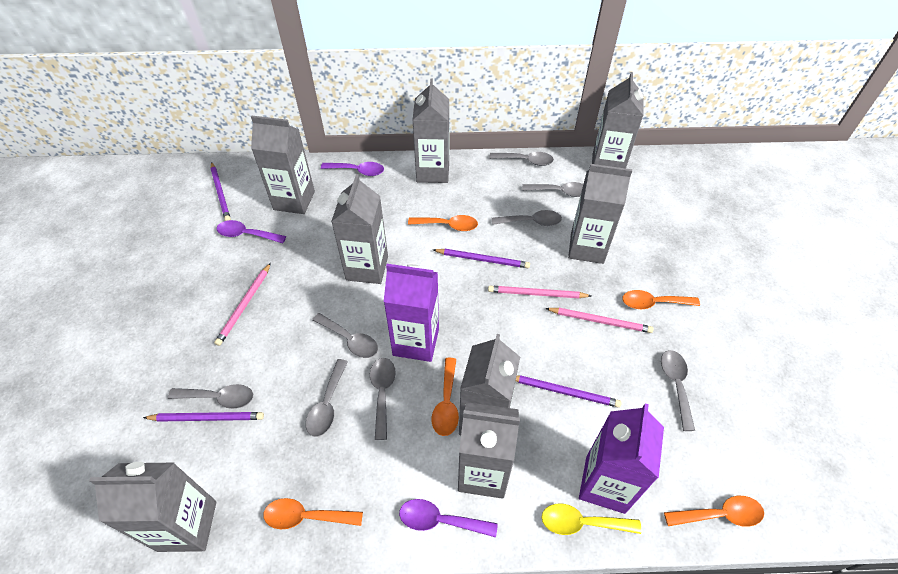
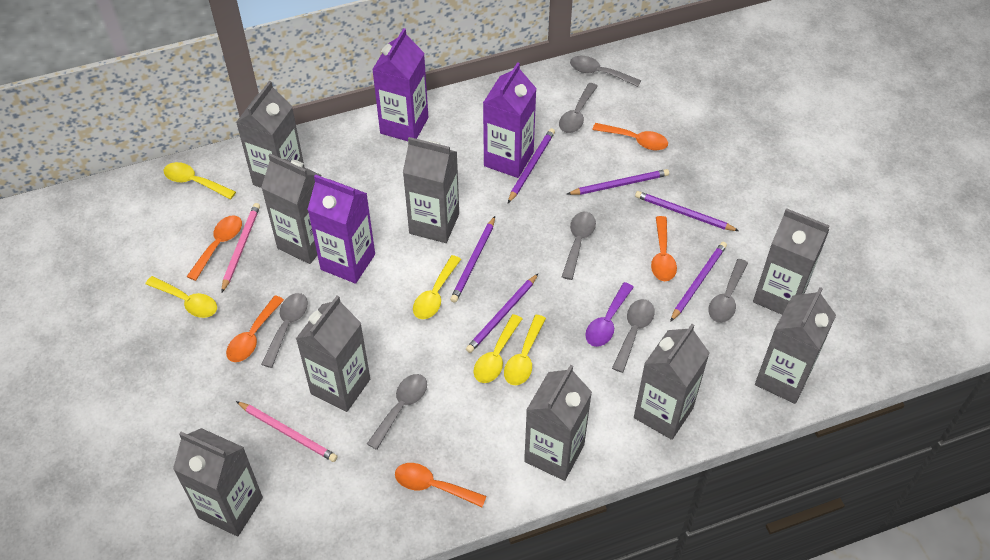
grey carton: [89,462,216,552] [251,116,315,214] [331,174,388,284] [413,78,450,183] [458,402,520,499] [459,334,520,436] [568,164,632,264] [592,72,643,168] = 8 -> [173,428,263,536] [236,81,304,188] [261,154,321,264] [296,296,370,412] [403,137,459,243] [524,365,592,481] [634,324,710,440] [753,208,830,315] [755,287,836,404] = 9
grey spoon: [168,384,253,409] [306,359,348,437] [312,313,378,358] [370,358,396,440] [490,152,554,166] [492,210,562,226] [522,182,583,197] [661,350,695,431] = 8 -> [261,293,308,368] [367,374,427,450] [559,83,598,133] [562,212,596,280] [570,56,641,87] [612,299,655,373] [708,259,748,323] = 7
pink pencil: [214,263,271,346] [488,286,591,298] [545,308,654,333] = 3 -> [221,203,260,293] [236,401,338,462] = 2
purple carton: [384,264,439,362] [579,403,664,514] = 2 -> [307,174,375,284] [372,28,428,141] [483,62,537,178] = 3
purple pencil: [143,412,264,422] [210,162,231,221] [434,249,530,268] [516,375,622,408] = 4 -> [450,216,495,303] [466,274,538,353] [508,128,555,203] [567,169,669,195] [635,191,739,231] [670,242,727,322] = 6
purple spoon: [217,220,286,243] [321,162,384,176] [399,499,498,537] = 3 -> [585,282,634,347] = 1
yellow spoon: [542,503,641,535] = 1 -> [145,276,217,318] [164,162,236,199] [413,255,461,319] [474,314,522,383] [504,315,546,385] = 5

